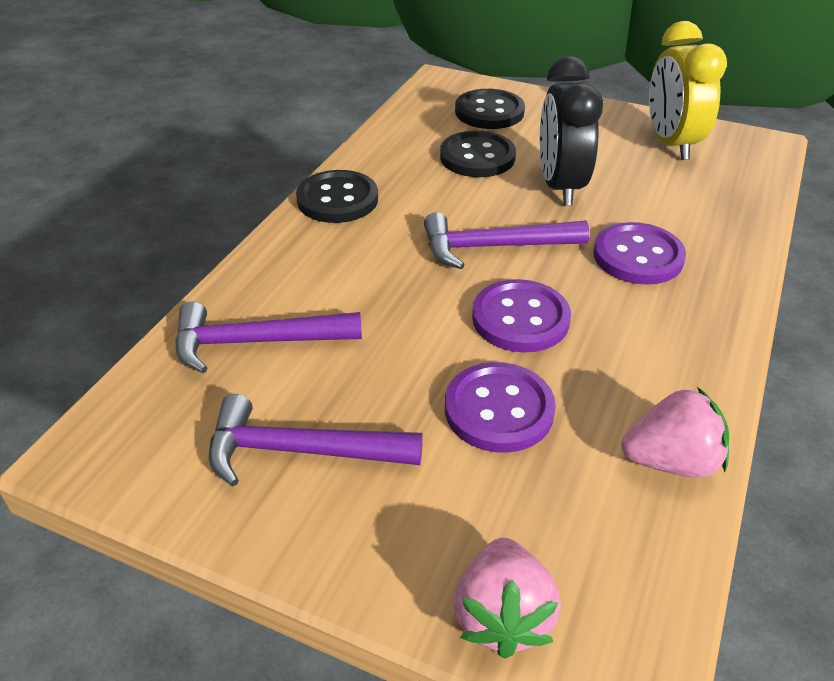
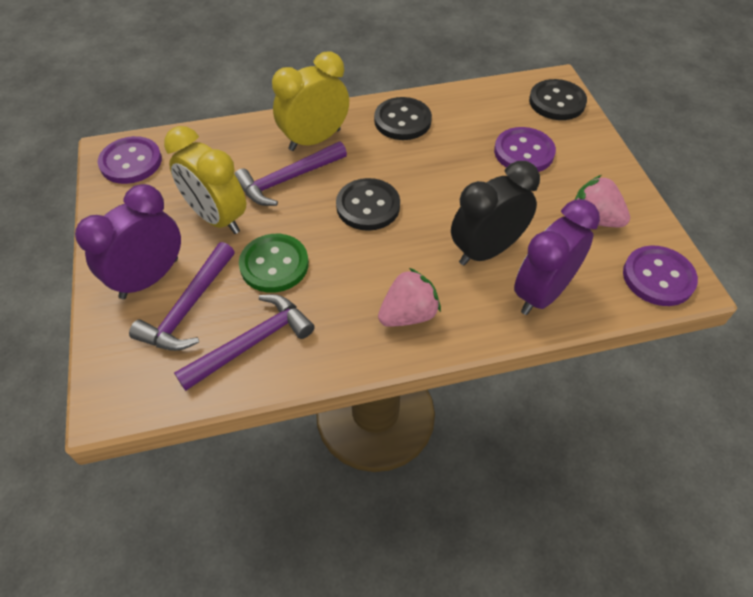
green button: none = 0 -> [239,234,309,293] = 1
purple clock: none = 0 -> [75,184,181,299] [514,199,600,315] = 2
yellow clock: [649,21,727,160] = 1 -> [164,126,246,234] [272,51,349,151] = 2

